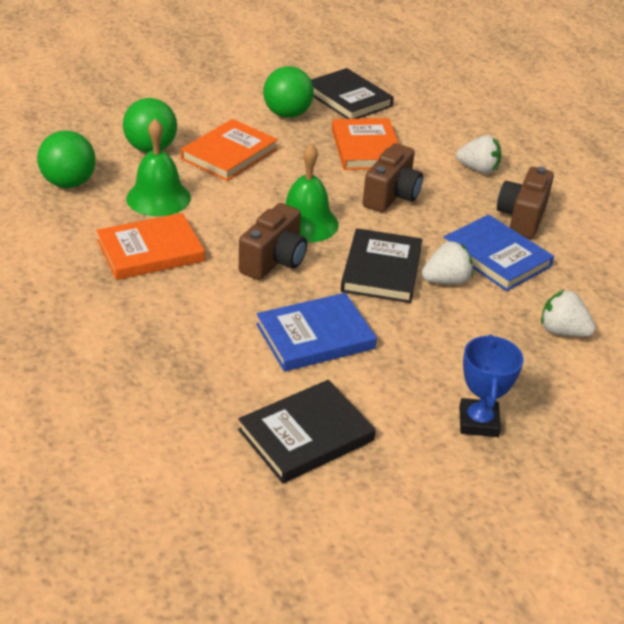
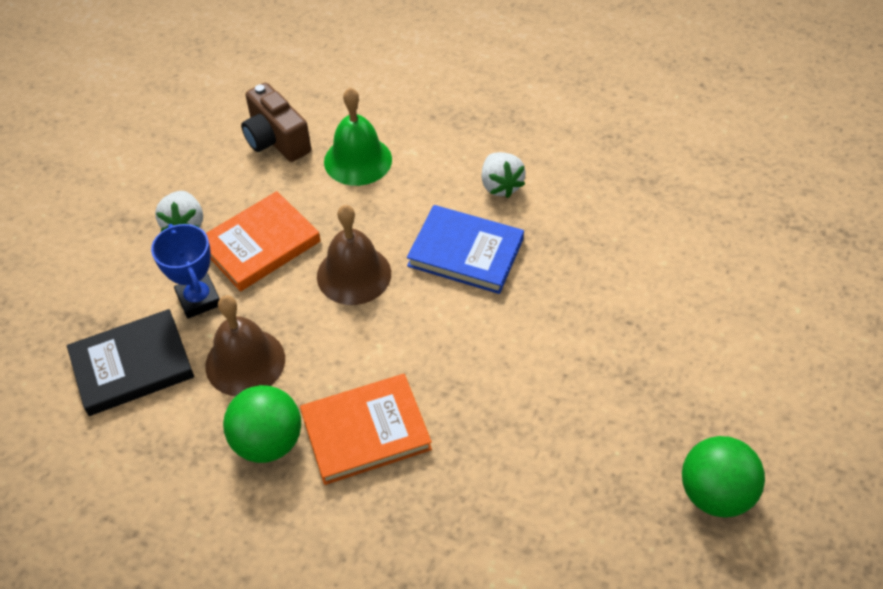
black book: [238,380,376,483] [311,68,394,119] [341,228,423,303] = 3 -> [67,309,194,416] = 1
blue book: [256,293,377,372] [444,215,554,291] = 2 -> [407,205,524,294] = 1
brown bell: none = 0 -> [205,295,285,396] [317,205,391,305] = 2
brown camera: [239,203,307,280] [363,143,423,212] [497,167,554,239] = 3 -> [241,83,311,162] = 1
green ball: [37,131,96,188] [123,98,177,153] [263,66,314,118] = 3 -> [223,385,301,463] [682,436,765,518] = 2
green bell: [126,119,191,216] [285,144,339,243] = 2 -> [324,87,392,186] = 1
orange book: [96,213,205,280] [181,119,278,181] [332,118,399,170] = 3 -> [206,191,320,292] [300,374,432,485] = 2
white strawberry: [422,241,473,285] [456,135,502,174] [541,289,596,337] = 3 -> [155,191,203,232] [481,152,526,198] = 2

